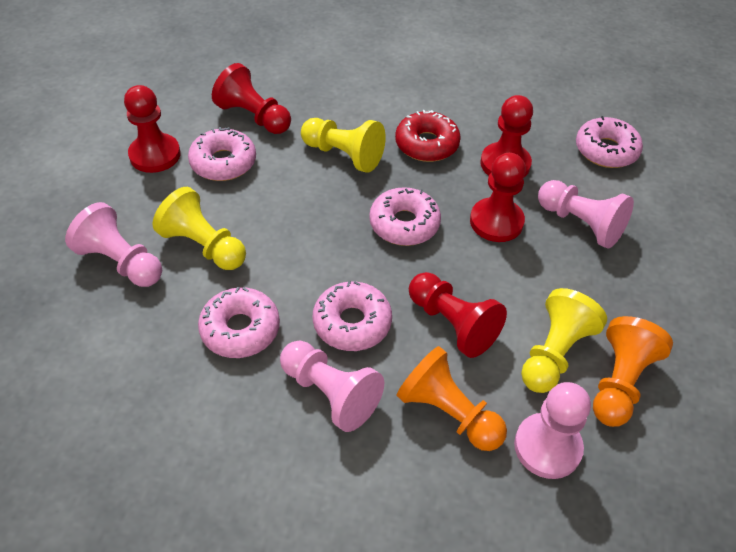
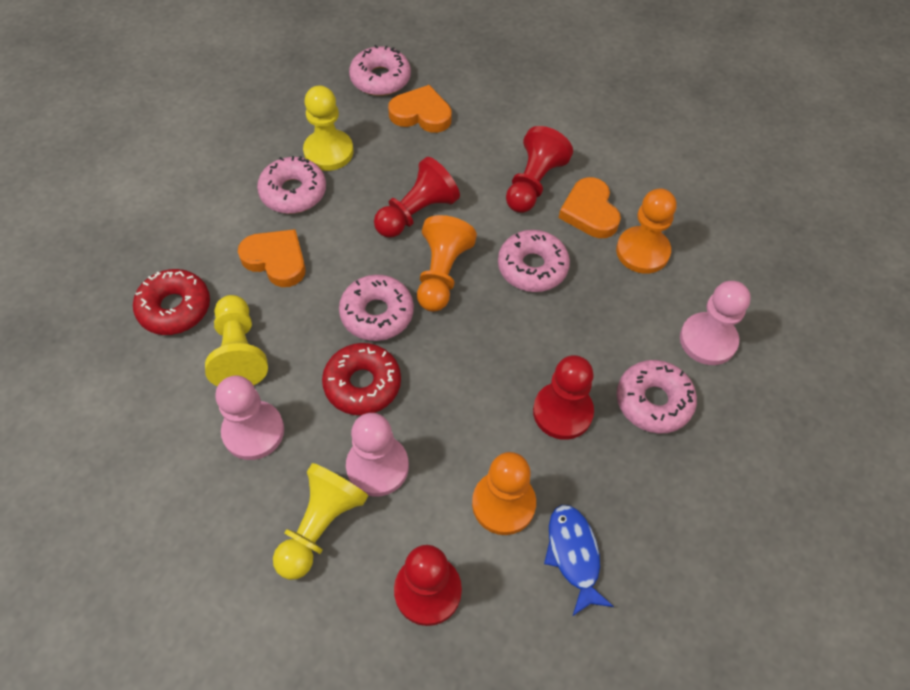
blue fish: none = 0 -> [544,505,614,616] = 1
orange heart: none = 0 -> [238,229,306,287] [388,85,452,133] [559,177,621,238] = 3
orange pawn: [396,346,507,451] [593,316,673,427] = 2 -> [417,215,477,312] [472,452,536,535] [616,189,676,274] = 3
pink pawn: [65,202,162,287] [280,340,384,432] [514,382,591,479] [538,180,634,248] = 4 -> [215,375,284,460] [346,413,409,497] [680,281,751,365] = 3
red donut: [395,110,461,162] = 1 -> [133,269,210,335] [322,343,401,415] = 2
red pawn: [124,85,181,173] [212,63,291,134] [409,272,507,358] [470,153,526,242] [480,95,533,177] = 5 -> [374,157,460,238] [394,545,462,626] [506,126,573,213] [533,355,594,440] = 4

